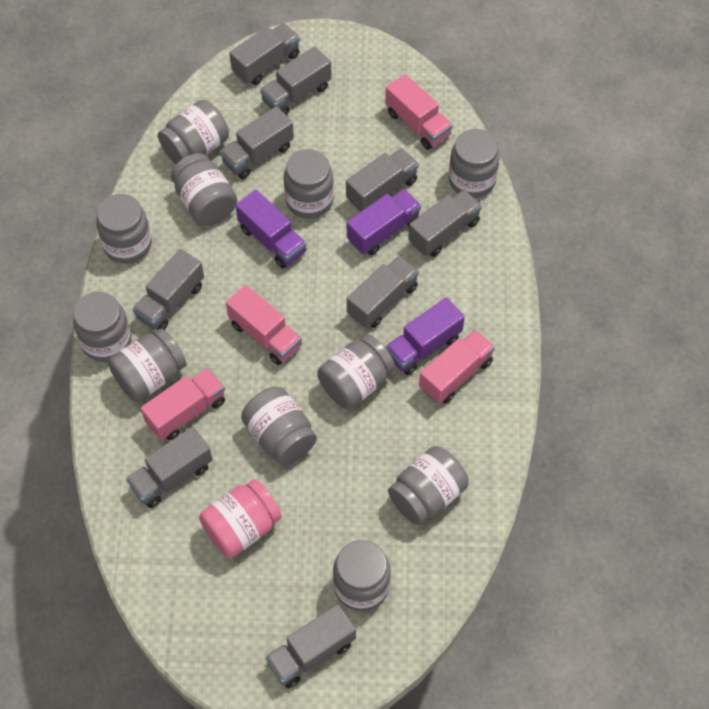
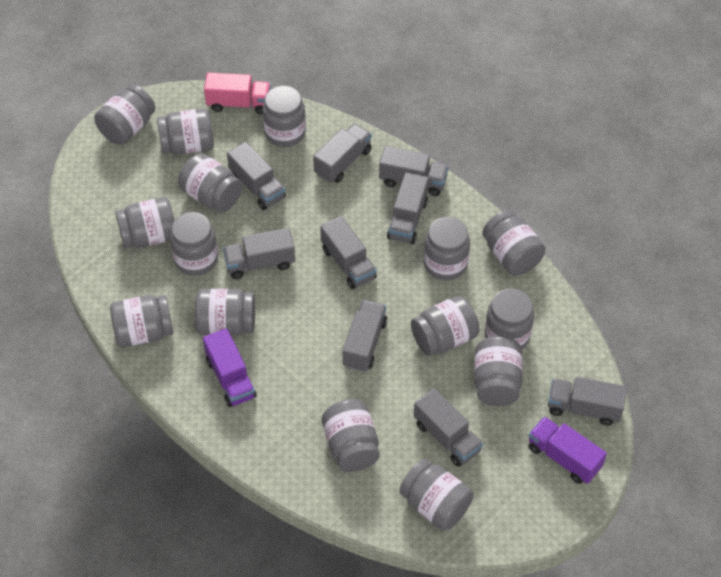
grey jar: [73,291,131,362] [96,194,152,264] [108,328,187,402] [158,100,229,164] [171,153,237,225] [241,387,317,466] [284,149,334,219] [317,334,395,409] [333,540,390,611] [388,446,469,525] [449,129,500,198] = 11 -> [94,84,156,145] [110,295,173,347] [115,197,175,248] [157,108,214,155] [170,212,218,276] [178,153,243,213] [195,289,255,335] [263,86,306,147] [322,399,380,472] [399,459,473,531] [411,296,479,356] [424,217,470,280] [474,336,523,406] [483,210,545,275] [485,289,534,349] = 15
pink jar: [199,479,282,558] = 1 -> none = 0
pink truck: [141,368,225,441] [226,285,302,365] [385,74,453,150] [419,330,495,404] = 4 -> [204,72,271,114] = 1
purple truck: [235,190,306,269] [347,189,421,255] [385,297,465,375] = 3 -> [203,328,256,407] [528,416,607,484] = 2

